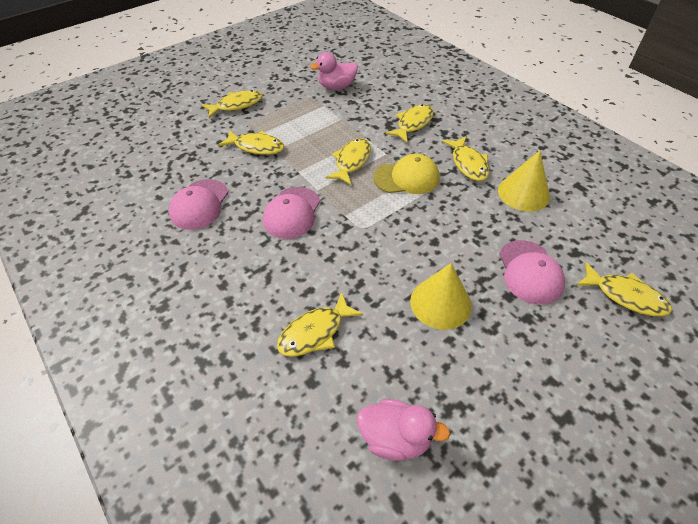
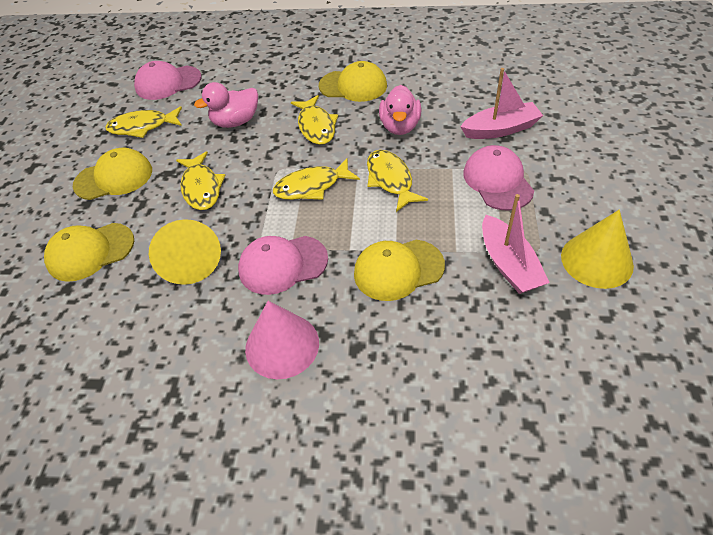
pink boat: none = 0 -> [460,68,543,139] [482,194,550,294] = 2
pink cone: none = 0 -> [245,301,319,379] = 1
yellow cap: [373,154,440,194] = 1 -> [44,223,134,282] [73,148,152,200] [319,61,387,102] [354,240,445,301] = 4
yellow fish: [202,90,263,118] [218,130,285,155] [277,292,363,357] [325,138,371,185] [386,104,434,143] [442,136,489,181] [576,262,672,317] = 7 -> [105,106,182,138] [176,151,226,210] [273,158,360,200] [291,95,338,145] [367,150,428,212] = 5

